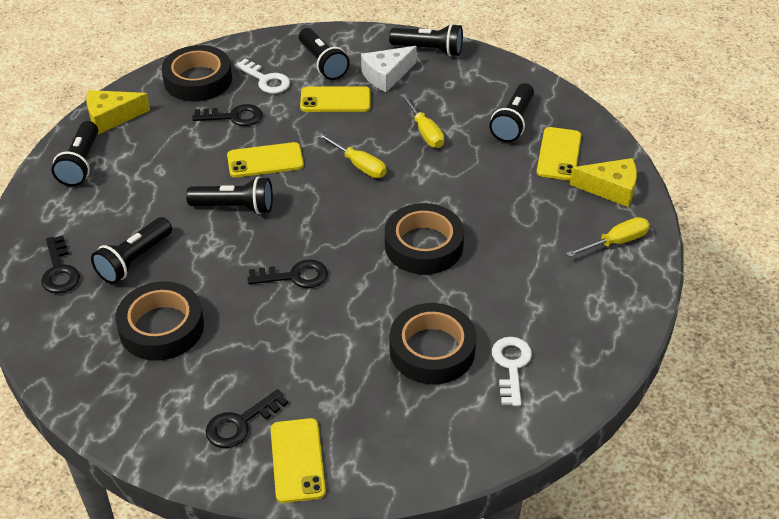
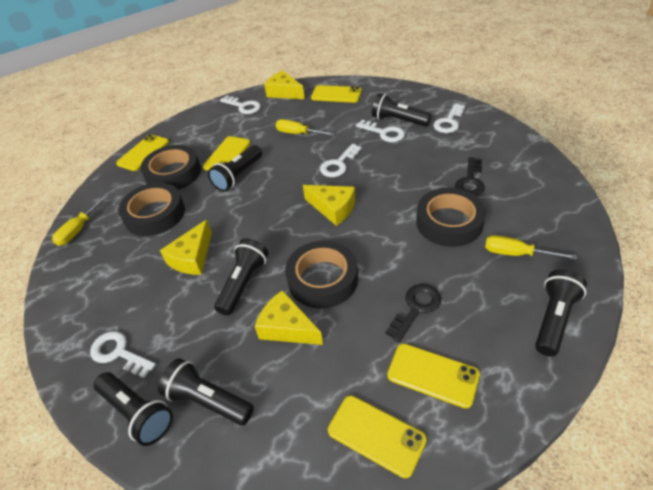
black key: [41,235,80,294] [192,104,263,126] [206,389,288,448] [247,259,328,288] = 4 -> [385,284,441,342] [455,157,485,196] = 2
white cheese: [361,46,417,92] = 1 -> none = 0
white key: [234,59,290,94] [492,337,532,406] = 2 -> [90,331,156,378] [220,95,261,114] [320,144,362,177] [356,120,405,142] [433,103,465,133] = 5
yellow cheese: [86,90,150,134] [570,158,637,207] = 2 -> [160,220,212,275] [255,290,323,345] [264,71,305,99] [303,185,355,226] = 4
yellow phone: [227,142,304,178] [271,418,326,503] [300,86,371,112] [537,127,581,180] = 4 -> [116,134,169,171] [203,136,251,171] [311,85,362,103] [328,395,427,478] [387,343,480,409] = 5

